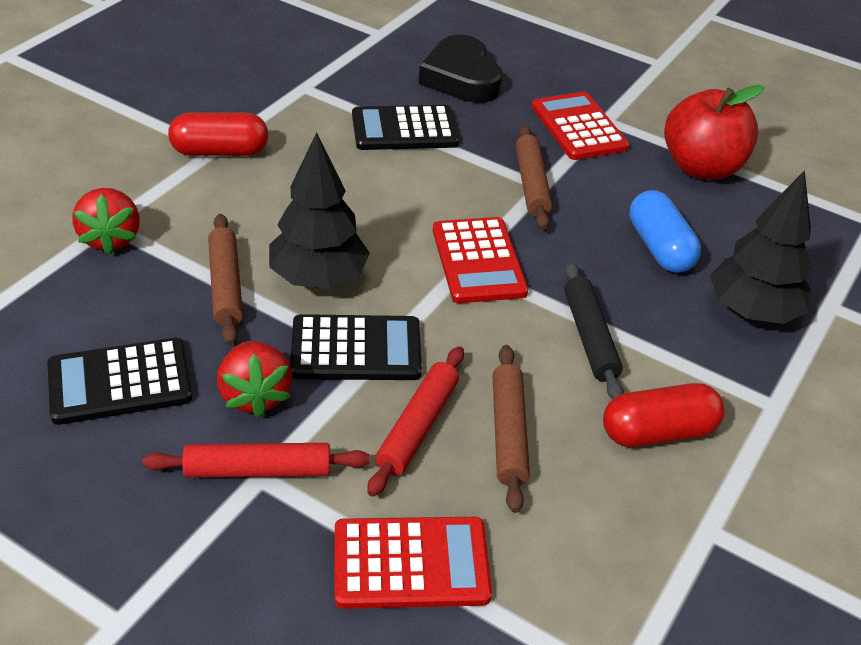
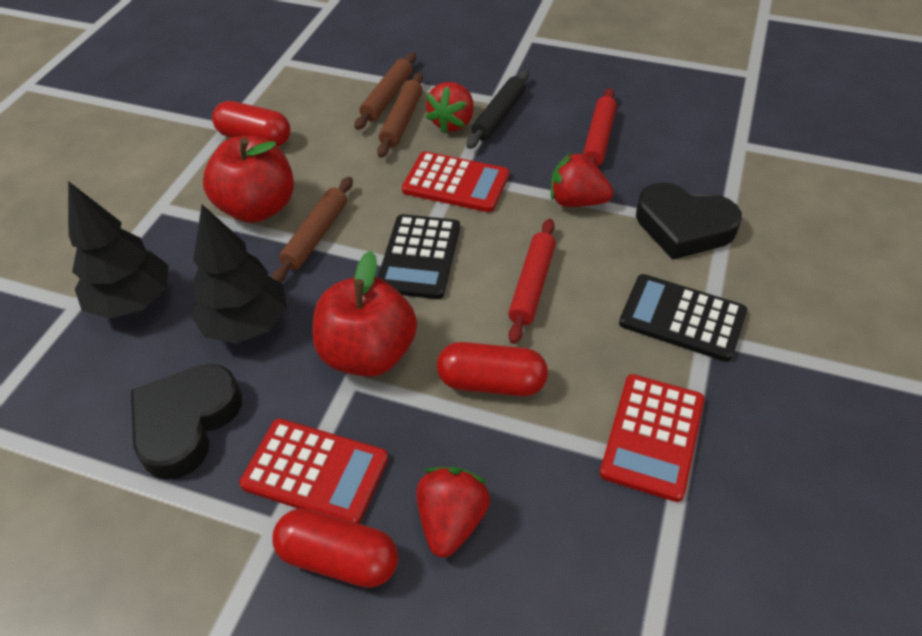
black calculator: [47,338,192,425] [290,314,422,380] [352,105,459,150] = 3 -> [377,214,460,299] [619,274,747,362] = 2
black heart: [419,35,503,103] = 1 -> [131,364,242,480] [636,182,742,260] = 2
blue capsule: [629,190,701,273] = 1 -> none = 0
red apple: [664,85,764,180] = 1 -> [203,136,294,223] [313,251,417,377] = 2
red capsule: [168,112,269,156] [603,383,725,447] = 2 -> [212,101,290,147] [272,509,398,588] [437,342,548,396] = 3
red strawberry: [72,188,140,255] [217,341,292,418] = 2 -> [416,467,490,558] [426,82,474,134] [551,152,614,207] = 3

